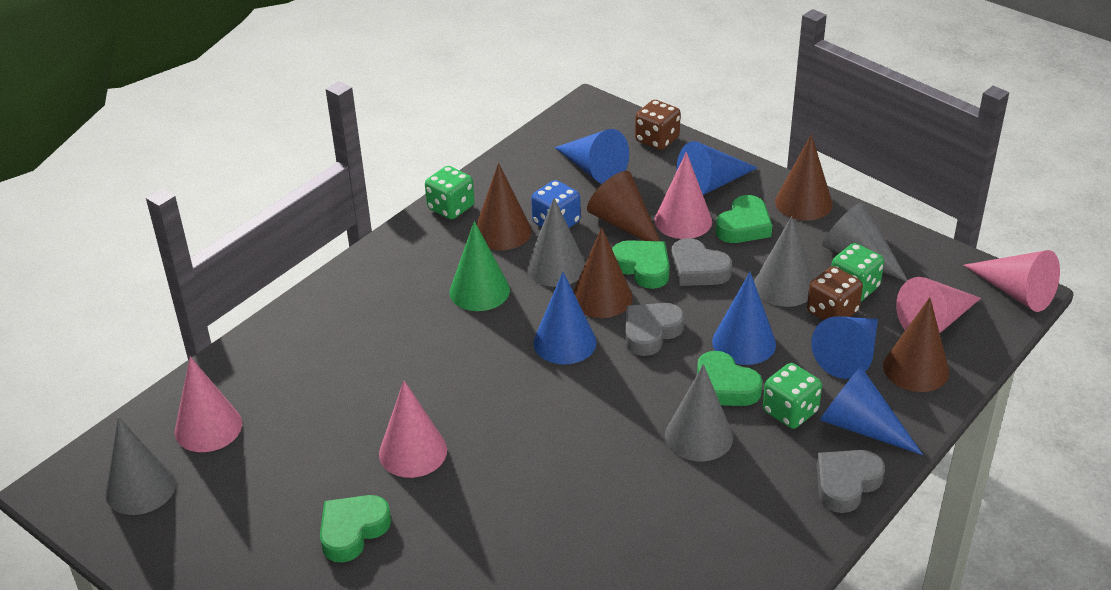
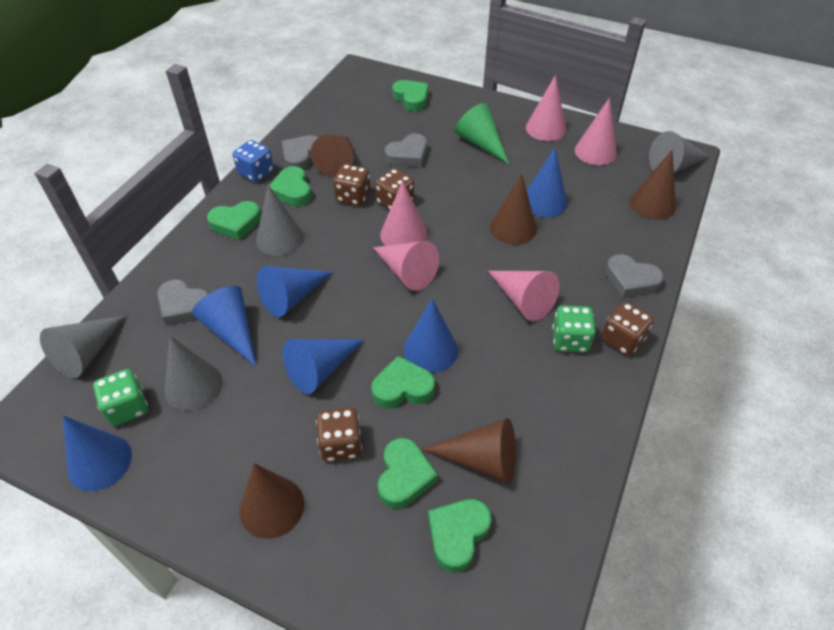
brown dice: [635,100,681,150] [807,266,863,320] = 2 -> [316,407,362,462] [333,164,371,206] [375,168,414,210] [601,302,653,356] = 4
green dice: [425,166,475,220] [763,363,822,429] [831,243,884,301] = 3 -> [93,369,148,426] [552,305,596,353] = 2
green heart: [320,495,391,563] [612,240,670,289] [697,351,763,406] [716,195,772,243] = 4 -> [207,201,261,240] [269,166,312,207] [371,356,435,408] [378,438,438,509] [392,80,429,111] [428,499,492,572] = 6
grey cone: [105,417,176,515] [526,198,585,287] [665,364,733,461] [754,216,813,307] [822,202,908,282] = 5 -> [40,315,126,378] [165,336,223,411] [256,185,304,256] [649,131,710,173] = 4
grey heart: [626,303,684,356] [671,238,732,286] [817,450,885,513] = 3 -> [157,279,209,326] [282,135,319,170] [385,134,427,167] [605,254,664,298] = 4

